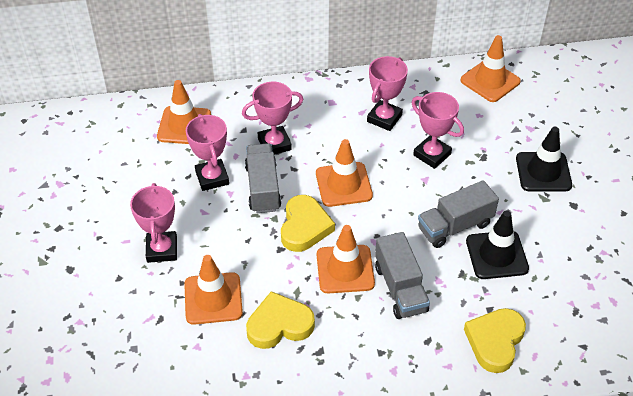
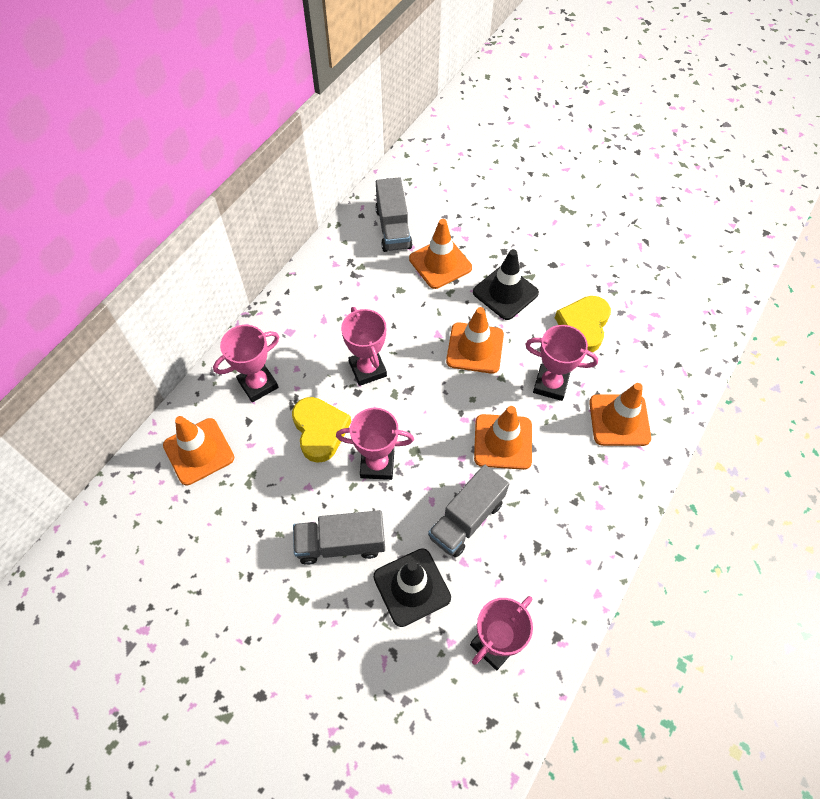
yellow heart: [246,291,315,349] [281,195,335,252] [464,308,526,373] = 3 -> [292,397,351,463] [555,296,611,352] = 2

